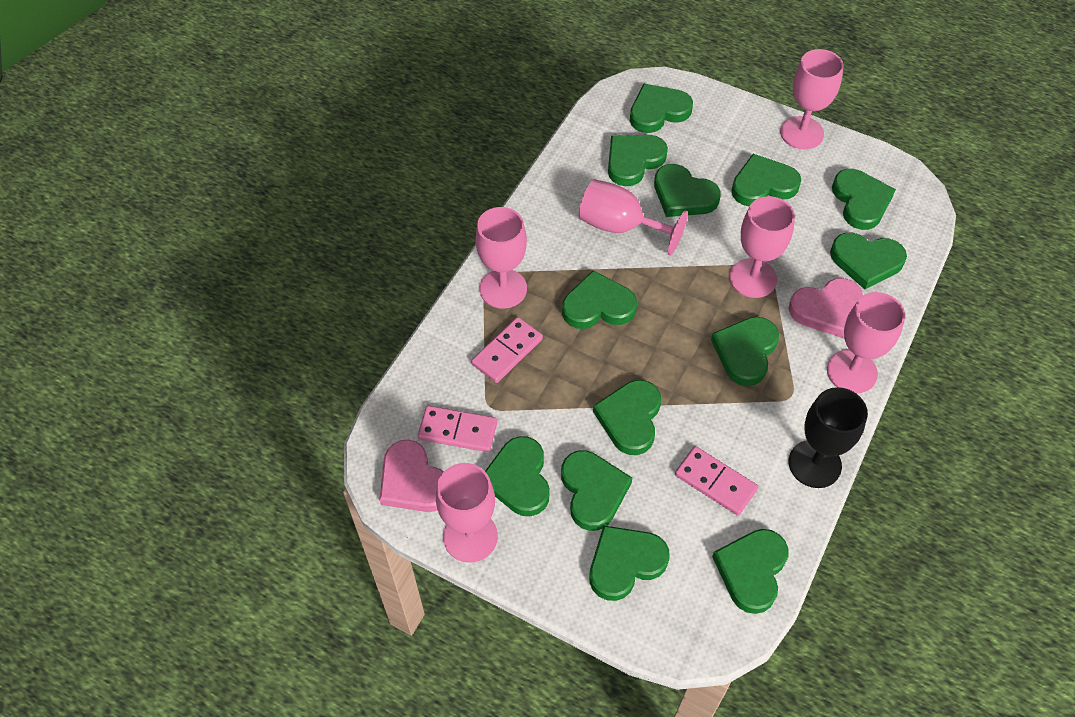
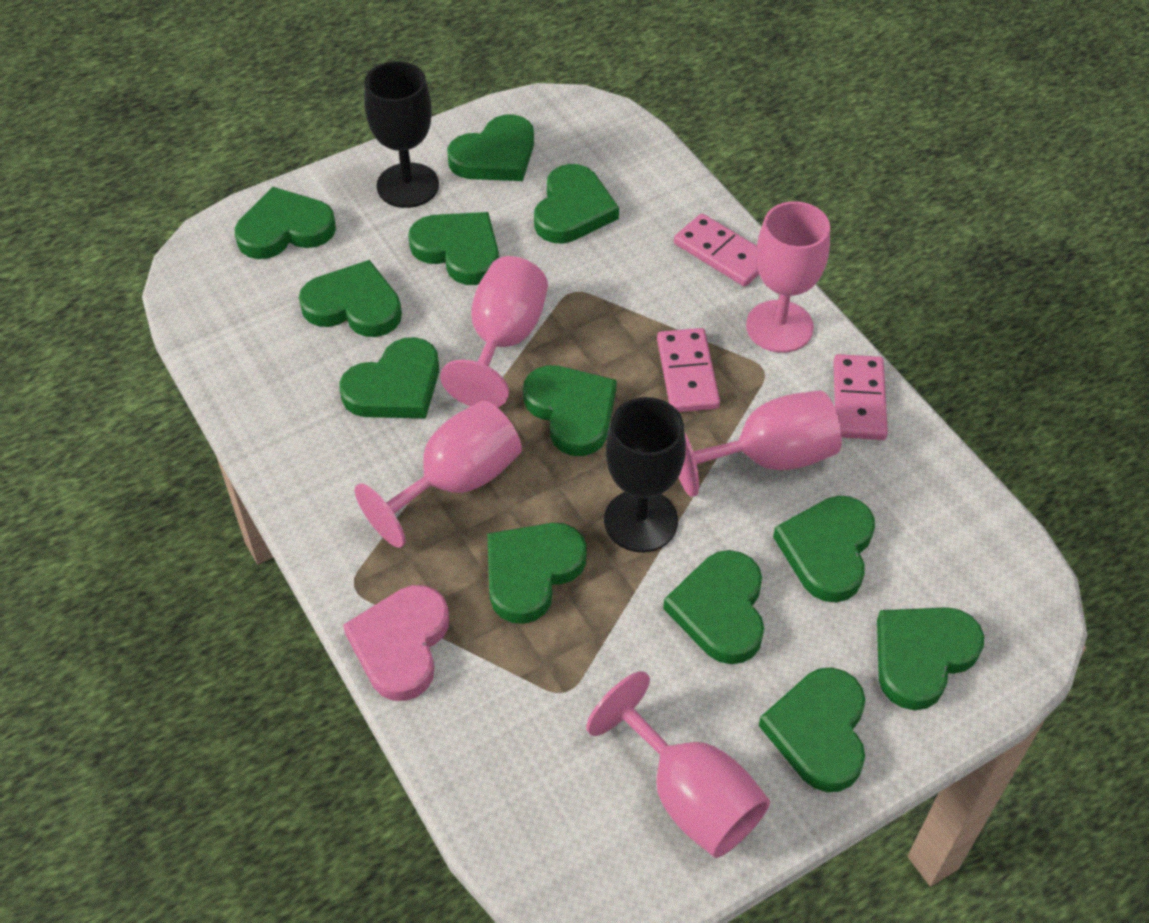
black goblet: [789,387,868,488] = 1 -> [364,61,439,208] [604,397,686,552] = 2
green heart: [485,436,550,516] [561,450,632,531] [562,270,637,329] [589,525,670,601] [593,380,661,455] [608,135,668,186] [630,84,693,133] [654,164,721,217] [711,317,779,386] [712,529,789,614] [731,154,801,206] [830,233,907,289] [832,169,896,230] = 13 -> [235,187,336,259] [299,260,402,337] [339,337,439,418] [408,212,499,285] [447,114,534,181] [487,523,587,624] [523,365,617,456] [534,164,619,244] [663,550,764,664] [759,667,865,792] [773,496,875,603] [877,607,984,710] = 12
pink goblet: [436,463,498,563] [475,207,527,309] [579,179,688,256] [730,196,795,298] [780,49,844,150] [827,292,905,394] = 6 -> [355,400,522,548] [440,256,548,407] [586,671,770,858] [679,390,842,497] [746,201,830,353] = 5
pink heart: [380,440,444,512] [789,278,863,338] = 2 -> [343,585,449,701] = 1

